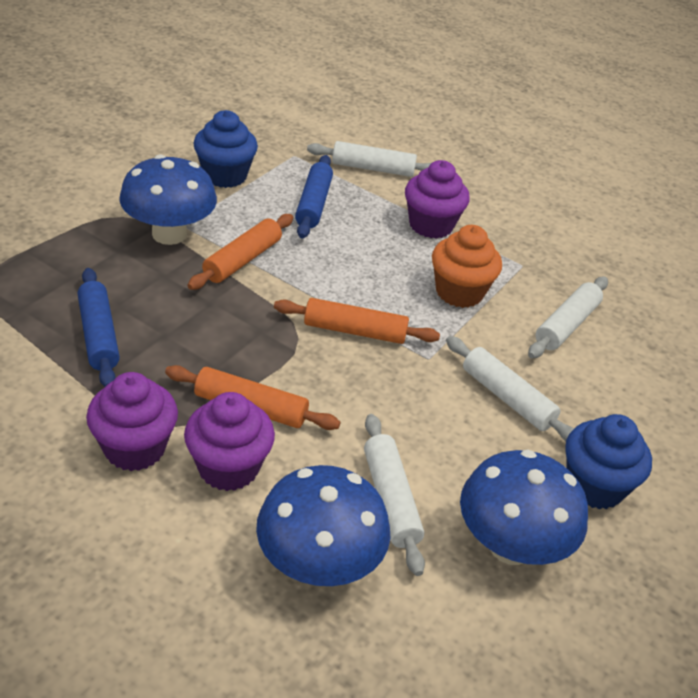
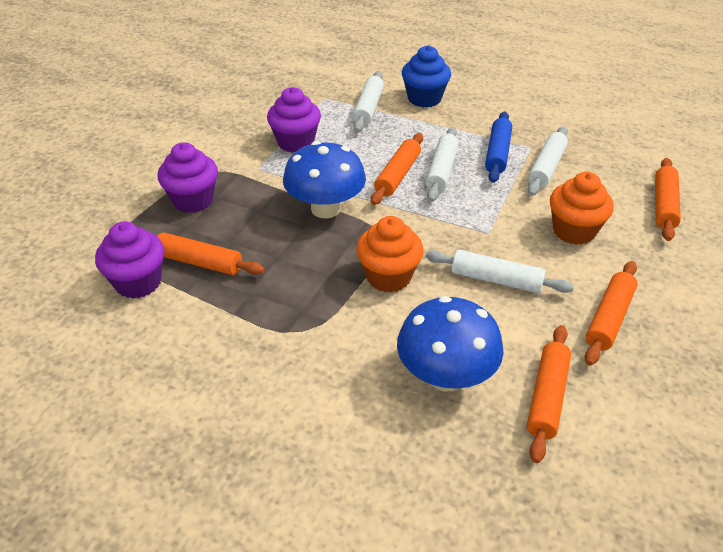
blue cupcake: [194,110,258,188] [565,414,652,509] = 2 -> [402,45,451,107] = 1
blue mushroom: [119,154,217,245] [256,465,391,586] [460,450,588,565] = 3 -> [283,141,366,218] [397,296,504,391] = 2
blue rolling pin: [78,268,120,387] [295,155,333,238] = 2 -> [485,112,512,183] = 1
orange cupcake: [432,225,502,308] = 1 -> [356,216,423,292] [550,172,614,245] = 2
orange rolling pin: [165,365,340,430] [188,214,293,290] [274,298,440,344] = 3 -> [157,233,265,275] [371,133,423,205] [527,325,571,463] [585,261,637,366] [655,158,681,241] = 5

